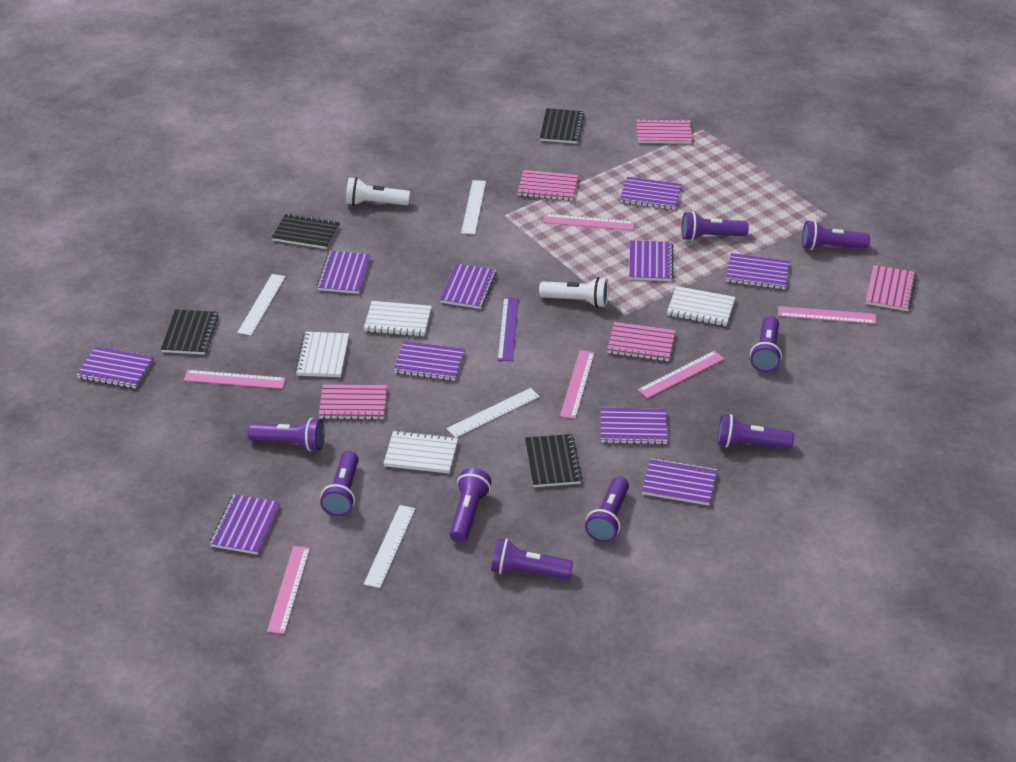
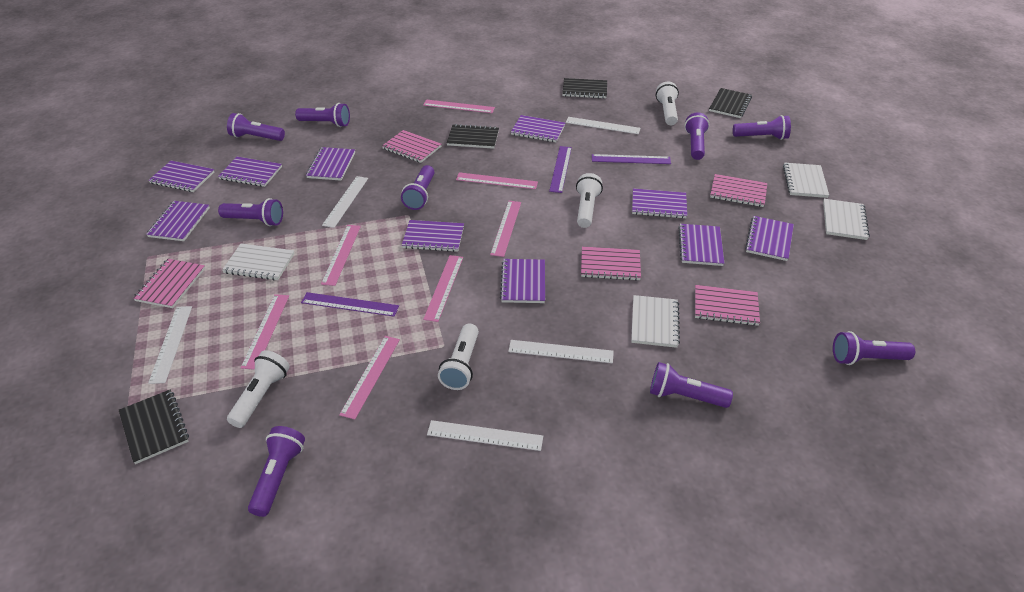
pink ruler: [184,370,286,389] [267,546,310,634] [543,214,635,231] [560,350,595,419] [637,351,724,399] [778,306,876,324] = 6 -> [240,294,289,370] [321,225,361,286] [339,336,400,419] [423,99,495,113] [423,255,463,322] [456,172,538,189] [490,201,521,257] = 7
purple ruler: [497,297,519,361] = 1 -> [301,292,399,317] [549,146,572,193] [592,154,671,164] = 3
white flashlight: [346,177,410,206] [539,277,609,308] = 2 -> [227,350,290,428] [438,323,479,390] [576,173,603,228] [656,82,679,125] = 4
white ruler: [237,274,286,336] [364,505,416,588] [447,388,540,438] [461,180,486,234] = 4 -> [148,306,192,384] [322,176,368,228] [427,420,543,451] [508,340,614,363] [566,117,641,134] = 5

